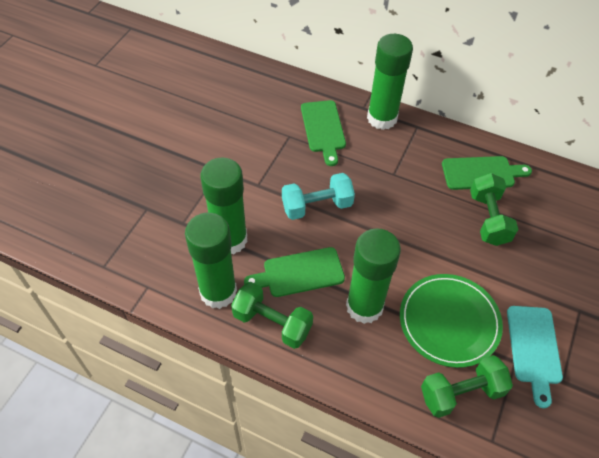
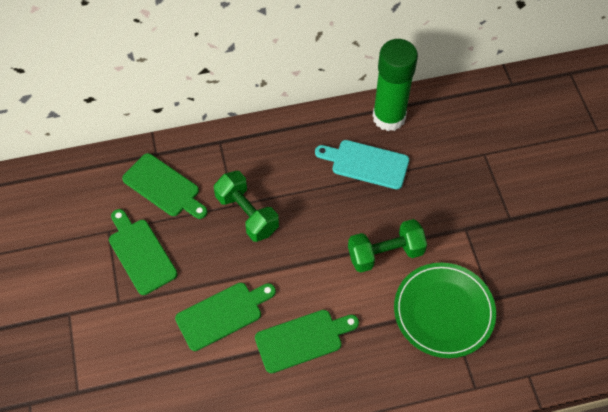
green cutting board: [244,247,345,297] [301,100,346,166] [442,156,532,190] = 3 -> [109,209,178,295] [122,153,208,219] [175,283,276,351] [255,310,359,373] = 4
green dumbbell: [231,282,313,349] [421,355,513,418] [470,173,518,246] = 3 -> [214,171,279,242] [348,219,427,273] = 2
green glue stick: [185,213,237,309] [200,157,247,254] [346,228,401,324] [367,34,413,130] = 4 -> [373,39,418,131] = 1
turquoise dumbbell: [282,173,355,220] = 1 -> none = 0

